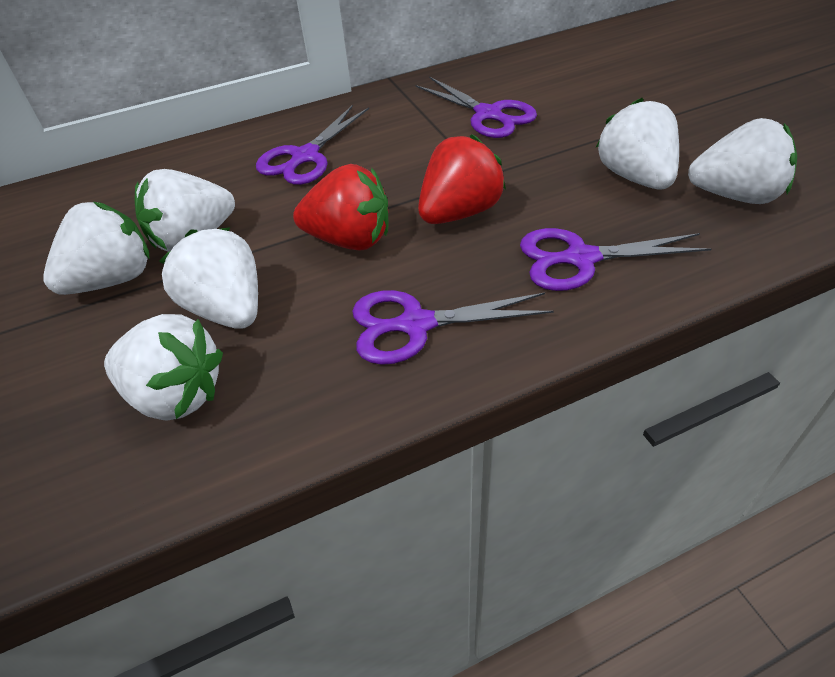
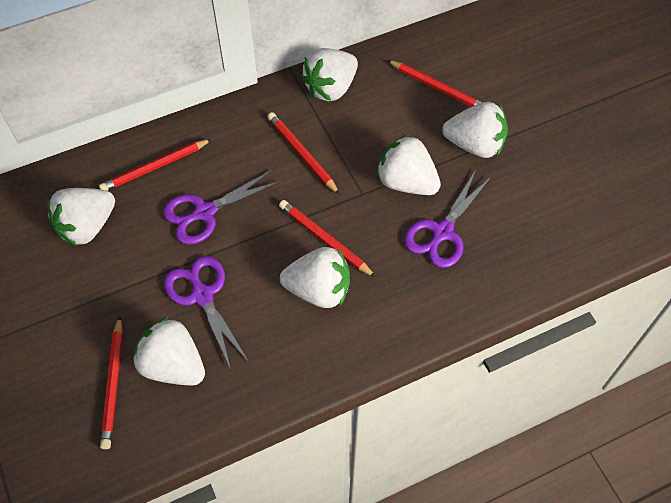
purple scissors: [256,105,369,185] [352,290,554,365] [415,76,537,138] [520,228,711,291] = 4 -> [163,169,281,245] [164,256,249,369] [404,170,491,268] = 3
red pencil: none = 0 -> [99,139,212,191] [100,316,123,449] [267,112,340,195] [279,200,376,277] [387,60,483,107] = 5
red strawberry: [293,164,388,251] [418,134,506,224] = 2 -> none = 0

